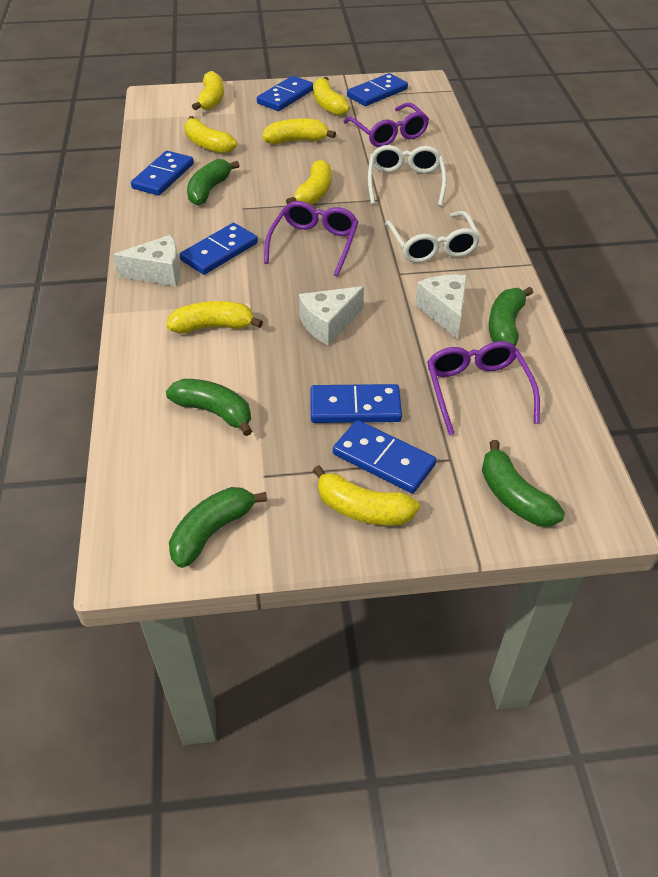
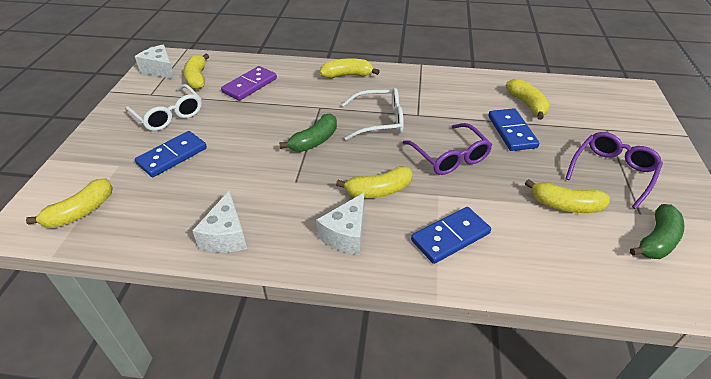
blue domino: [131,151,194,196] [179,223,258,275] [257,76,313,111] [311,384,402,423] [333,420,436,494] [347,73,408,106] = 6 -> [135,131,207,177] [411,207,491,264] [488,108,539,151] = 3
green banana: [166,379,252,436] [169,487,267,568] [187,159,240,206] [482,440,565,526] [489,287,533,346] = 5 -> [279,113,337,152] [630,204,684,259] = 2
purple domino: none = 0 -> [221,66,277,101] = 1
purple glasses: [264,201,359,277] [343,103,429,147] [427,341,540,435] = 3 -> [403,123,492,175] [565,132,663,209] = 2
yellow banana: [167,301,263,334] [184,116,237,153] [192,71,224,110] [263,119,336,144] [286,159,331,205] [313,77,350,116] [313,465,420,526] = 7 -> [26,178,113,228] [184,54,209,89] [320,58,380,79] [336,166,413,198] [505,79,550,120] [525,179,610,213] = 6

